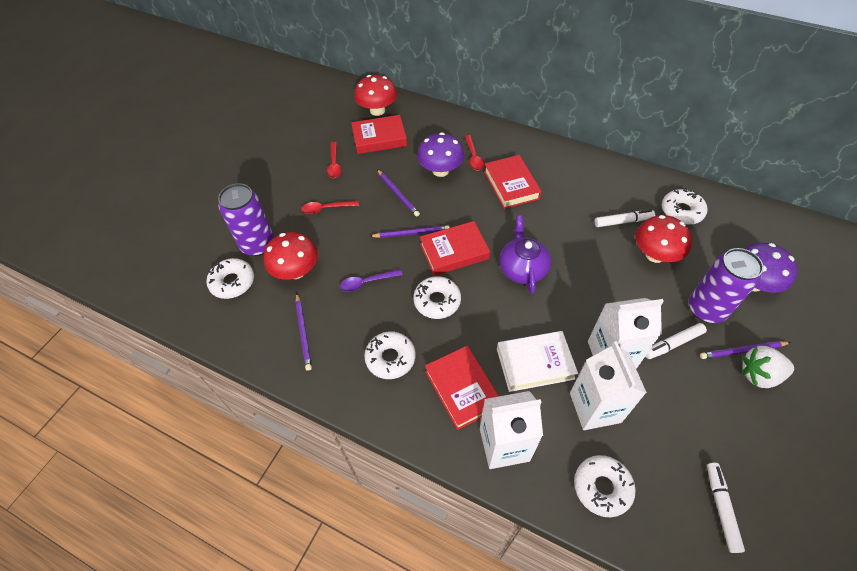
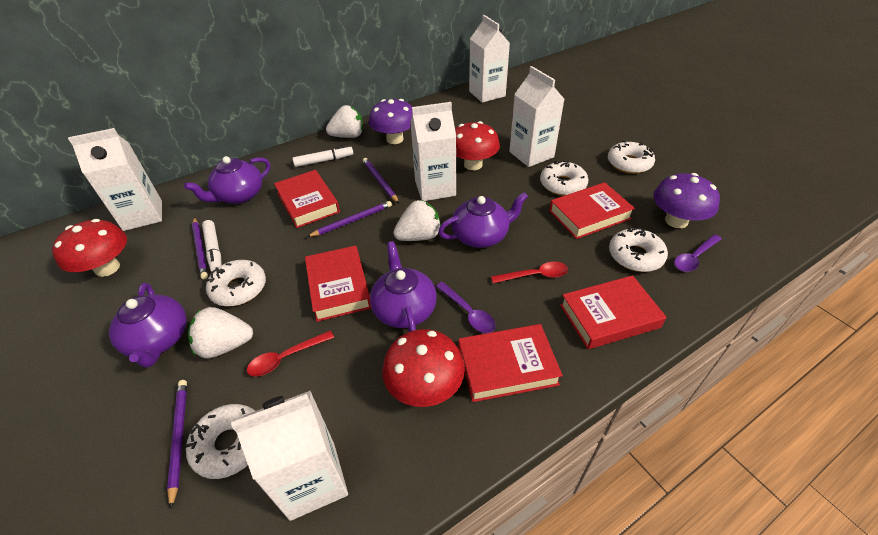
purple can: [218,183,274,256] [689,248,764,323] = 2 -> none = 0
purple spoon: [340,269,402,292] = 1 -> [436,282,496,333] [674,234,722,272] = 2
purple teapot: [500,216,551,294] = 1 -> [109,283,187,368] [184,156,270,204] [370,241,437,332] [438,192,528,248] = 4
red book: [351,115,407,154] [420,221,490,276] [425,346,499,430] [484,155,542,209] = 4 -> [274,170,340,228] [305,245,371,322] [458,324,563,402] [549,182,635,239] [560,275,666,349] = 5
red spoon: [301,201,359,214] [327,142,342,178] [465,135,484,171] = 3 -> [247,330,334,376] [491,262,568,283] = 2
white book: [497,331,578,392] = 1 -> none = 0
white carton: [480,391,543,469] [570,341,647,430] [588,298,664,369] = 3 -> [68,128,162,231] [231,391,348,521] [410,102,456,201] [469,15,510,103] [509,66,565,167] = 5
white marker: [595,210,655,227] [645,323,707,359] [707,463,745,553] = 3 -> [202,220,222,271] [292,145,353,167] = 2
white strawberry: [742,346,794,388] = 1 -> [188,307,253,358] [326,105,363,138] [393,200,441,241] = 3

